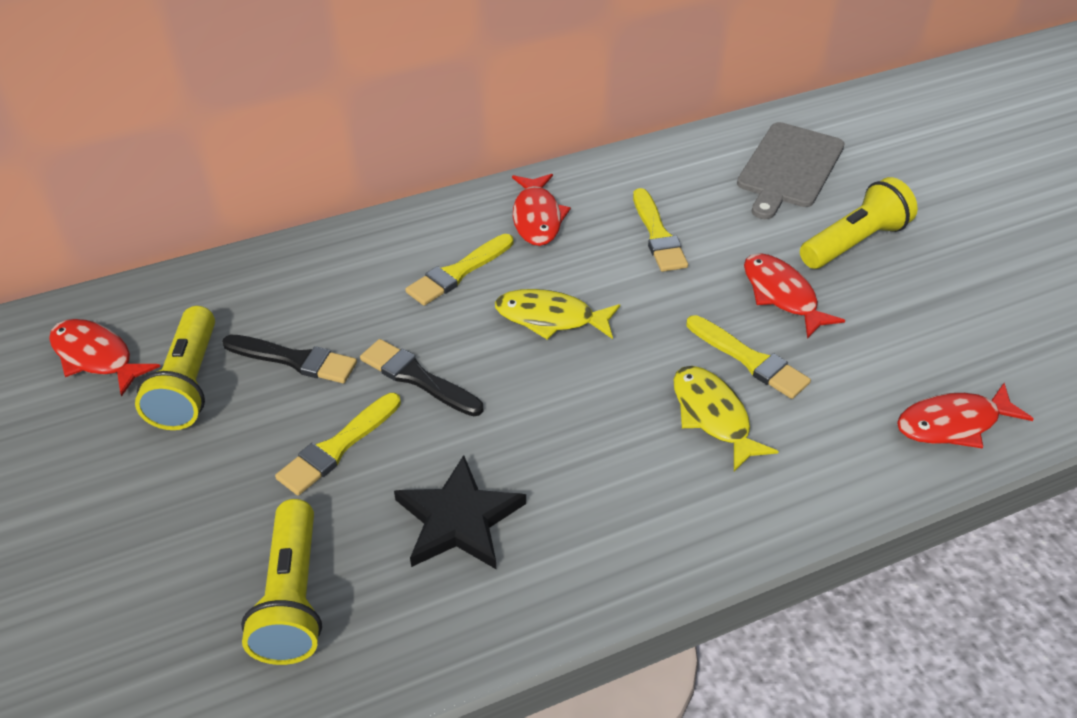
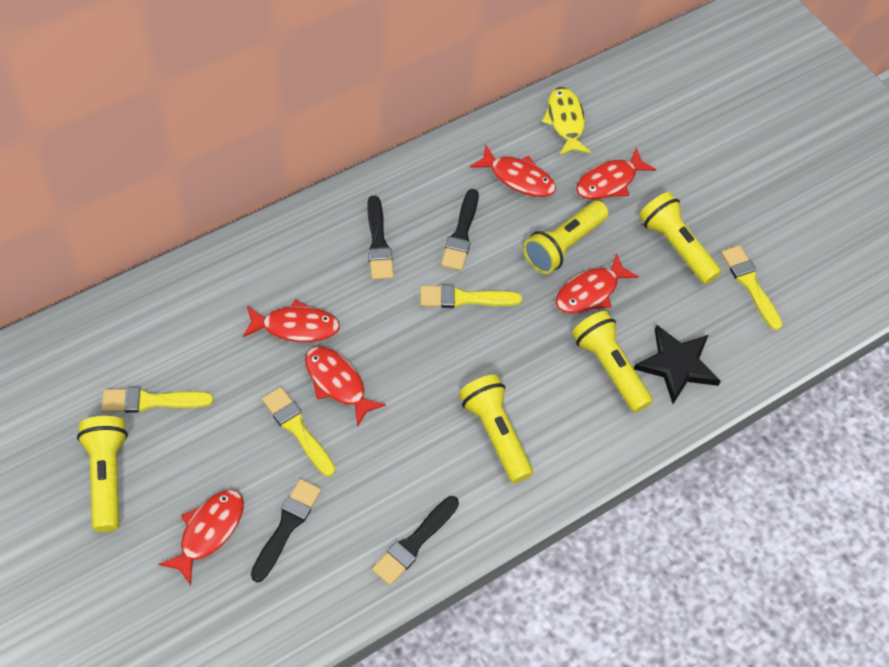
black brush: [222,335,357,383] [360,339,483,416] = 2 -> [251,479,321,582] [367,196,394,280] [372,496,459,586] [441,189,479,271] = 4
grey cutting board: [737,122,845,219] = 1 -> none = 0
red fish: [49,319,161,397] [512,174,571,246] [744,253,845,339] [897,383,1034,449] = 4 -> [158,489,244,585] [243,299,340,342] [305,346,386,427] [470,145,556,197] [556,253,639,313] [576,148,656,200] = 6
yellow fish: [495,289,620,340] [673,366,779,471] = 2 -> [542,87,591,155] = 1
yellow flashlight: [135,306,215,430] [241,499,322,665] [800,177,918,269] = 3 -> [77,416,128,532] [459,374,533,483] [523,201,609,274] [572,311,653,413] [639,192,721,284] = 5

